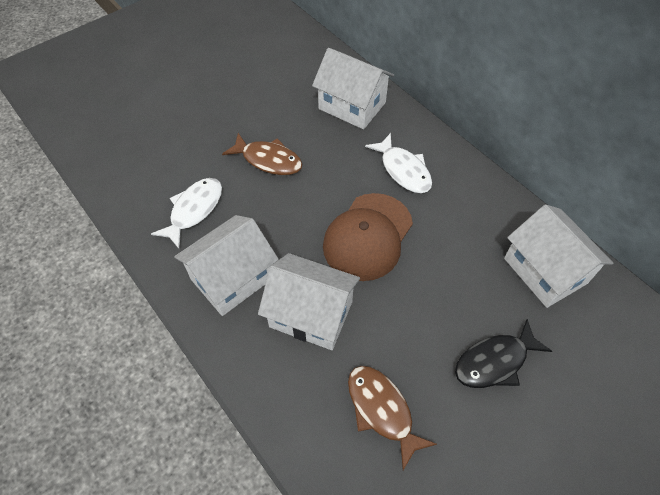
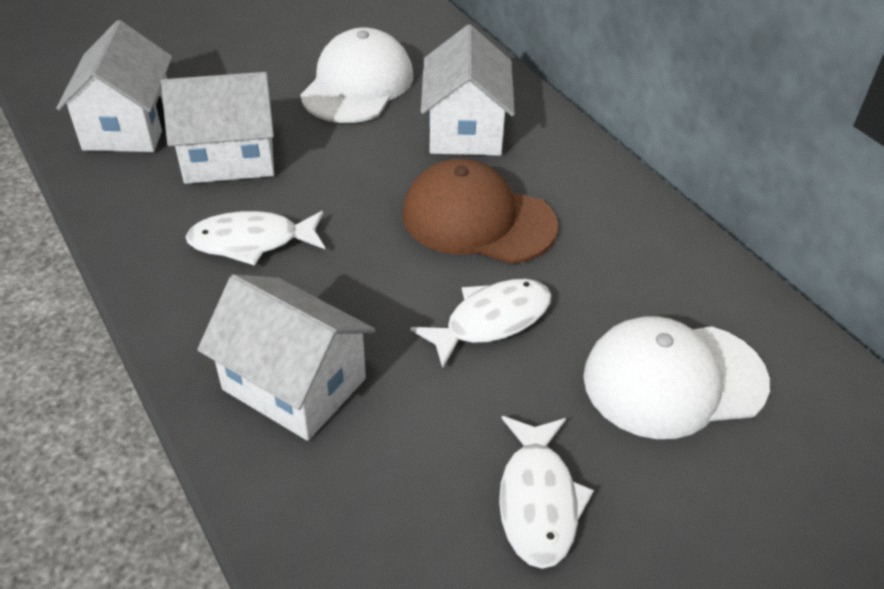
black fish: [455,319,552,388] = 1 -> none = 0
brown fish: [222,133,302,175] [348,366,437,470] = 2 -> none = 0
white cap: none = 0 -> [300,28,413,123] [583,316,770,439] = 2
white fish: [151,178,222,249] [365,133,432,193] = 2 -> [186,211,325,266] [410,279,551,368] [499,416,594,569] = 3

